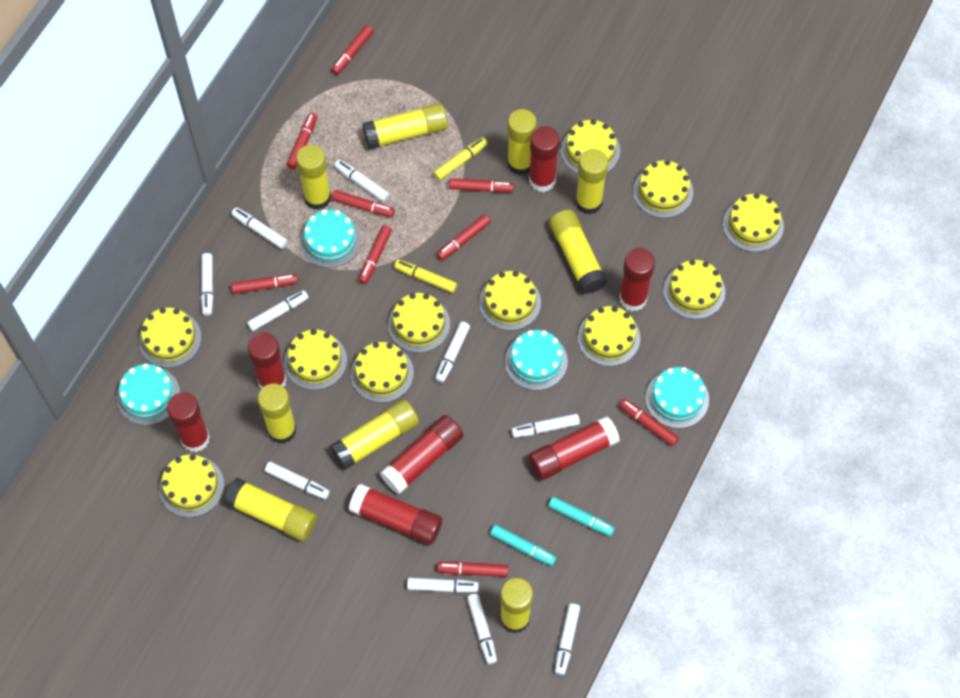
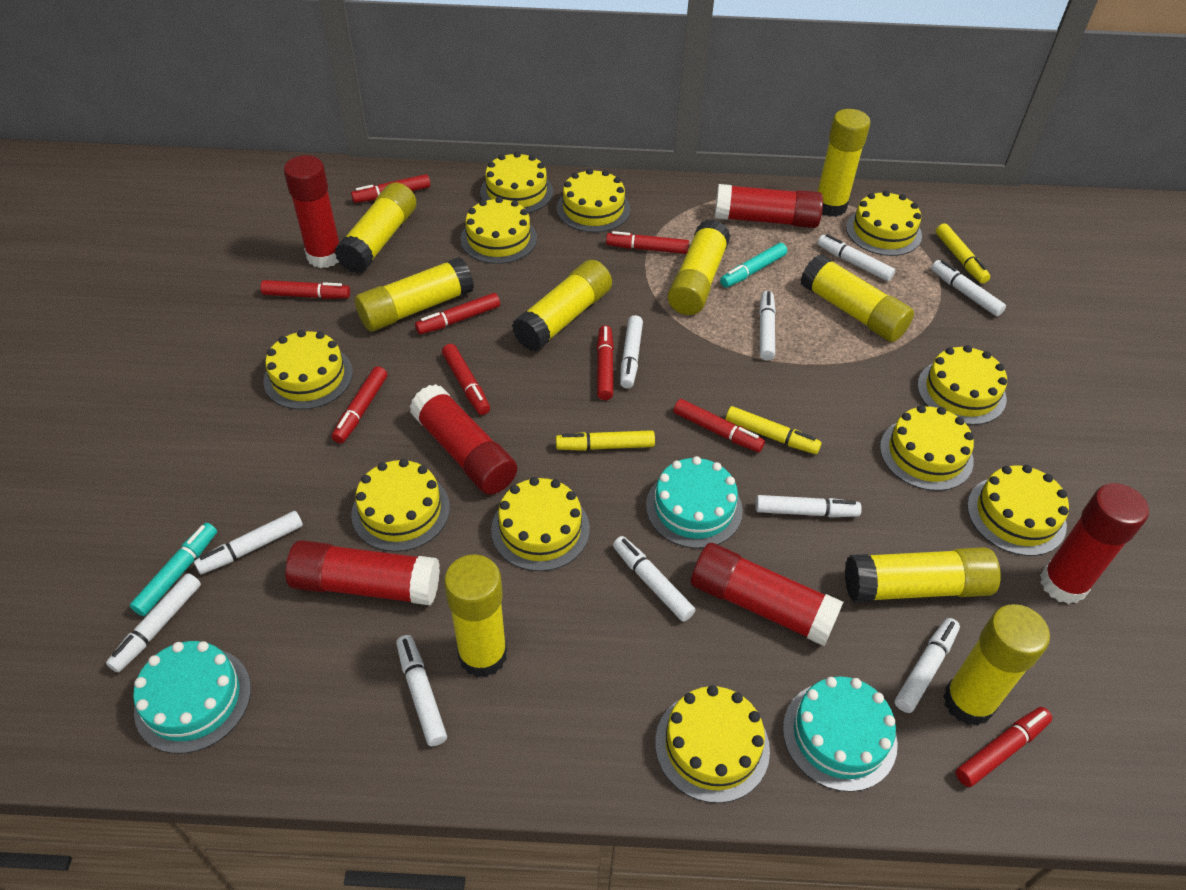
red glue stick: [167,392,210,452] [248,333,287,388] [349,484,442,545] [380,415,464,494] [529,126,560,192] [529,416,620,480] [619,248,655,311] = 7 -> [284,155,340,268] [285,540,440,606] [409,384,517,495] [691,543,843,646] [715,184,823,228] [1040,483,1149,604] = 6
turquoise cake: [117,364,180,425] [300,209,361,268] [505,330,568,390] [646,367,709,428] = 4 -> [133,641,251,754] [646,456,743,548] [783,676,898,792] = 3
yellow marker: [394,260,457,293] [433,137,487,180] = 2 -> [556,430,655,451] [726,406,822,454] [936,223,990,284] = 3

